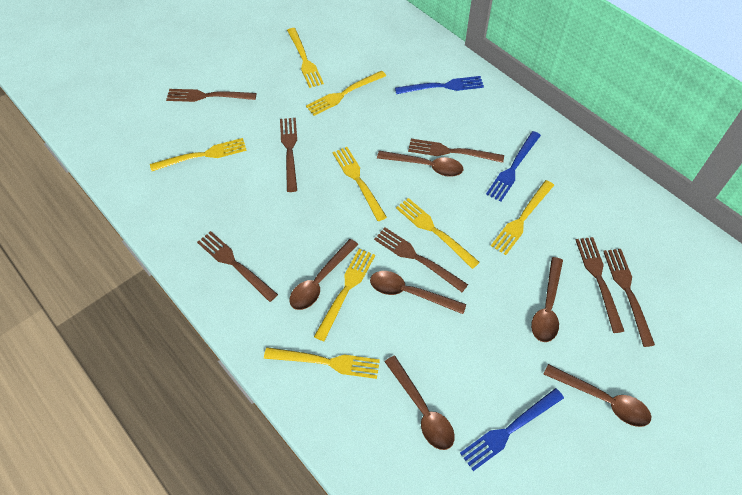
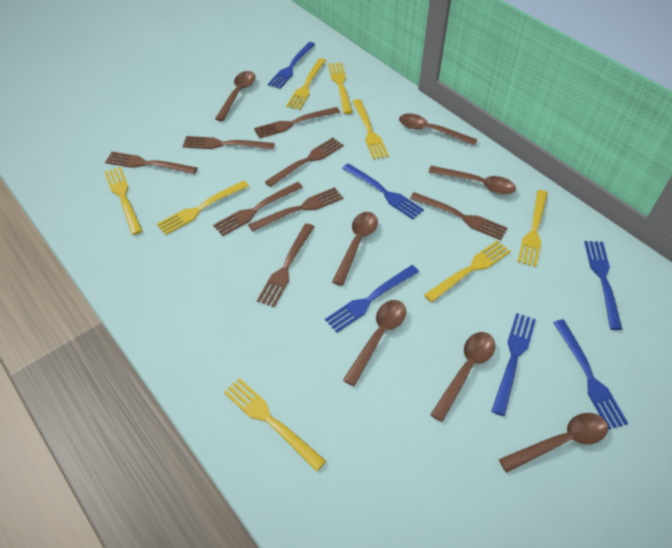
blue fork: [395,76,484,94] [460,388,564,471] [486,131,541,202] = 3 -> [268,42,315,89] [325,265,419,333] [342,163,424,219] [492,313,536,416] [553,319,628,430] [584,241,622,330] = 6
brown fork: [166,89,256,102] [197,231,278,302] [280,118,297,192] [374,227,468,292] [408,139,504,163] [576,237,624,333] [603,249,655,347] = 7 -> [105,152,197,174] [183,136,275,150] [213,182,303,236] [248,187,343,232] [254,107,340,138] [257,223,314,307] [265,138,344,187] [410,192,507,240] = 8
brown spoon: [289,239,358,310] [370,271,466,314] [377,151,463,177] [385,356,455,450] [531,257,563,342] [544,364,652,427] = 6 -> [215,71,255,121] [332,212,378,286] [343,300,406,386] [399,113,478,146] [429,166,516,194] [430,332,495,422] [499,413,608,473] = 7

